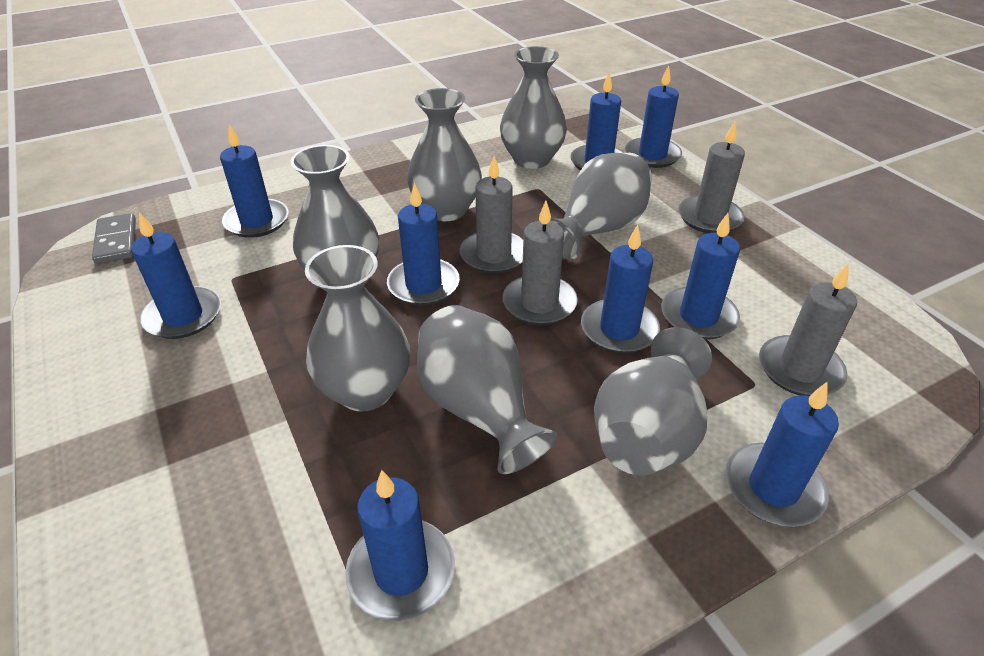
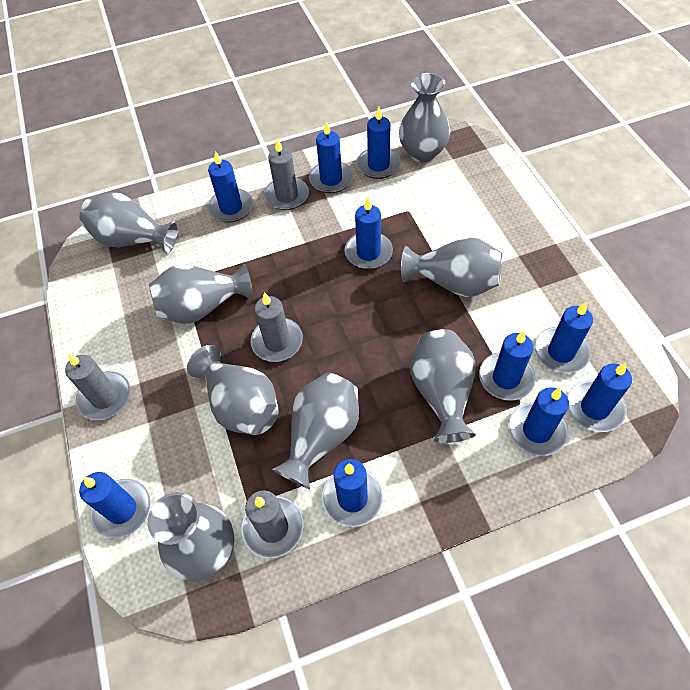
blue candle: [131,212,221,339] [220,124,288,238] [345,470,455,621] [387,183,460,306] [570,72,624,171] [581,225,660,354] [625,65,682,168] [661,213,740,340] [726,382,839,527] = 9 -> [79,472,150,539] [208,151,253,223] [309,121,353,193] [322,459,383,527] [345,197,393,269] [357,107,401,179] [479,331,536,401] [509,387,569,456] [535,302,593,373] [568,363,632,432] = 10
grey domino: [92,213,136,264] = 1 -> none = 0
grey vase: [290,145,379,270] [305,245,410,412] [407,88,482,221] [417,305,557,474] [500,46,567,169] [550,153,652,260] [594,327,712,476] = 7 -> [80,192,178,254] [147,492,234,581] [149,264,253,324] [187,345,279,435] [272,372,359,489] [399,73,450,163] [401,237,502,297] [410,329,476,443] = 8

